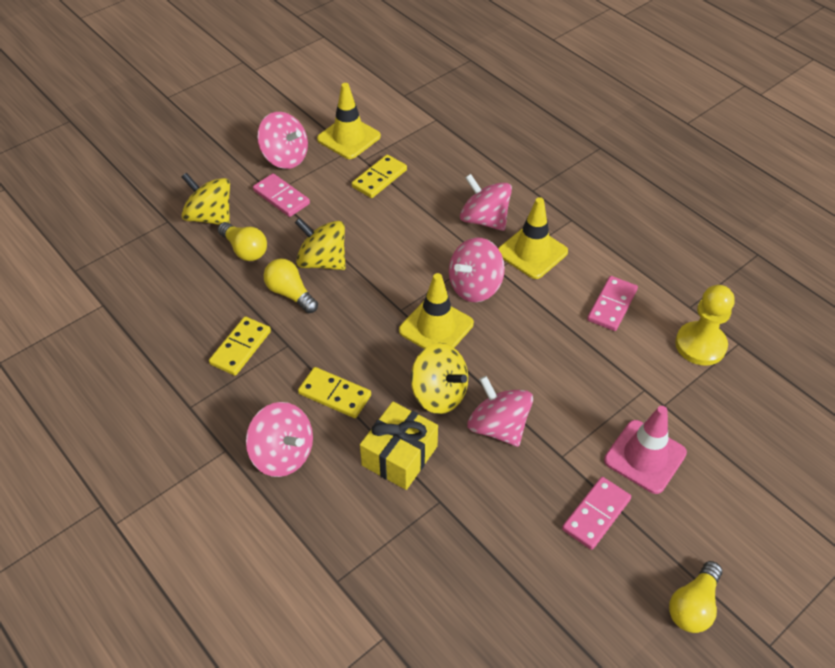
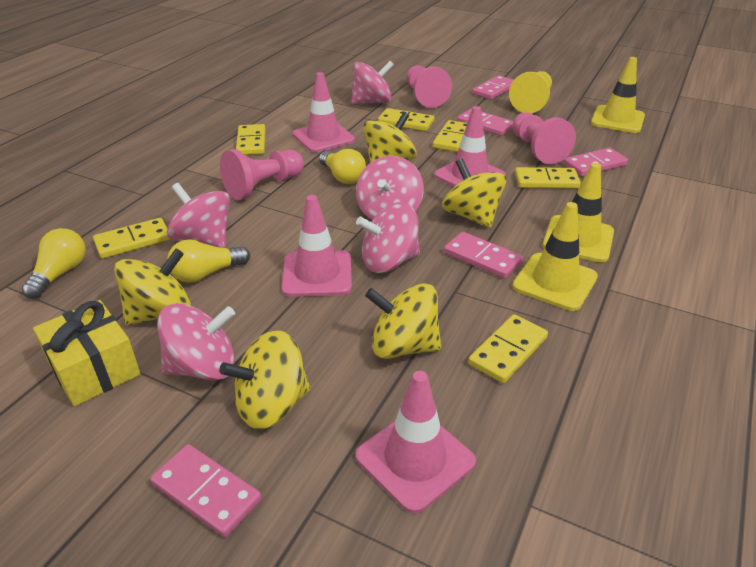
pink domino: [253,173,310,217] [562,477,631,550] [587,276,638,331] = 3 -> [150,444,262,537] [444,232,523,279] [457,109,513,136] [472,75,513,100] [564,148,628,176] = 5
pink pawn: none = 0 -> [220,149,304,200] [406,65,452,108] [512,112,576,164] = 3
pink traffic cone: [604,406,687,494] = 1 -> [281,195,352,297] [293,72,355,153] [356,371,476,513] [434,106,506,187] = 4
yellow domino: [209,316,271,376] [298,367,371,418] [352,155,407,198] = 3 -> [93,218,170,259] [236,124,265,155] [378,108,434,131] [433,120,467,152] [468,314,548,383] [515,167,581,188] = 6
yellow spinning top: [181,172,230,225] [295,218,346,270] [411,343,468,414] = 3 -> [114,249,191,326] [219,330,311,429] [363,112,417,163] [365,283,441,359] [442,158,506,228] = 5

